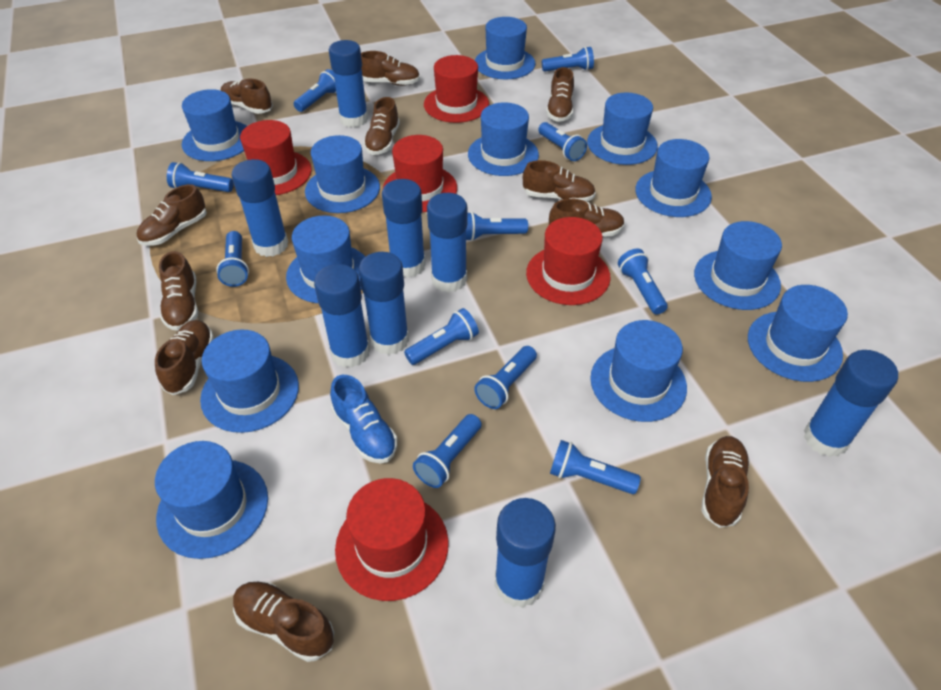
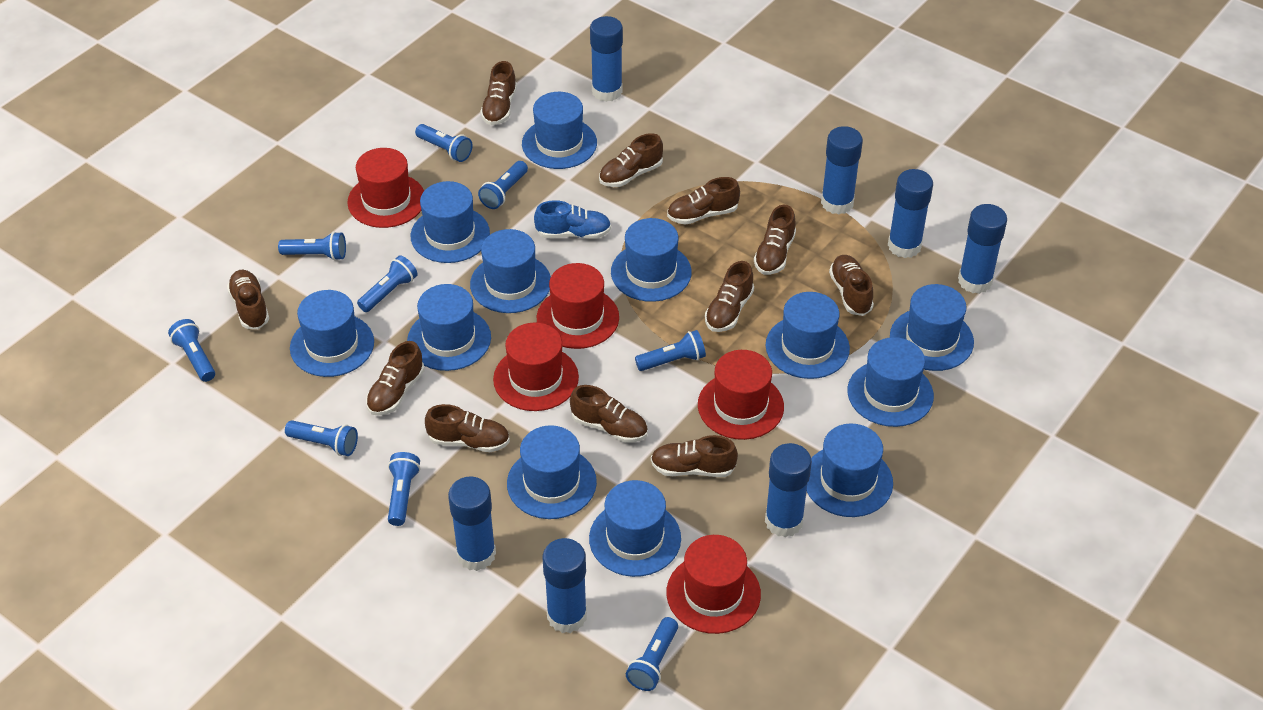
blue flashlight: [167,162,234,192] [216,231,249,287] [294,69,336,112] [404,308,479,365] [413,414,481,488] [466,212,528,241] [474,346,537,409] [538,122,587,161] [542,47,594,72] [550,440,641,494] [618,249,668,314] = 11 -> [168,319,215,382] [278,232,346,261] [285,420,358,456] [357,255,418,312] [388,452,420,526] [415,124,473,162] [478,161,528,209] [626,617,678,691] [635,330,706,371] = 9
blue glue stick: [232,159,288,257] [314,264,370,368] [329,40,368,128] [359,252,409,355] [382,179,426,278] [427,193,467,293] [495,498,556,608] [804,350,898,457] = 8 -> [448,477,496,571] [543,538,587,633] [590,16,623,102] [765,443,812,537] [821,126,863,215] [888,169,933,258] [958,204,1007,294] = 7

